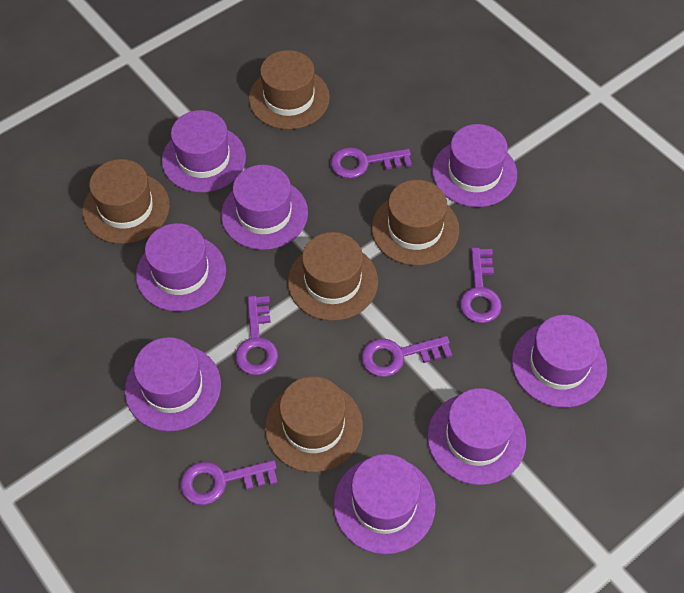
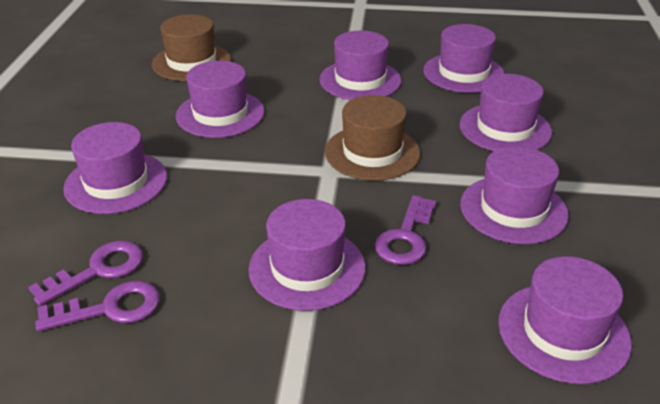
brown hat: [83,159,170,244] [249,50,330,130] [265,376,363,472] [288,232,378,321] [372,180,459,266] = 5 -> [152,14,231,81] [325,95,420,181] = 2
purple key: [180,460,277,505] [235,296,278,375] [331,147,412,179] [361,336,452,377] [460,248,502,323] = 5 -> [28,241,143,306] [35,281,160,331] [375,195,436,265] = 3

